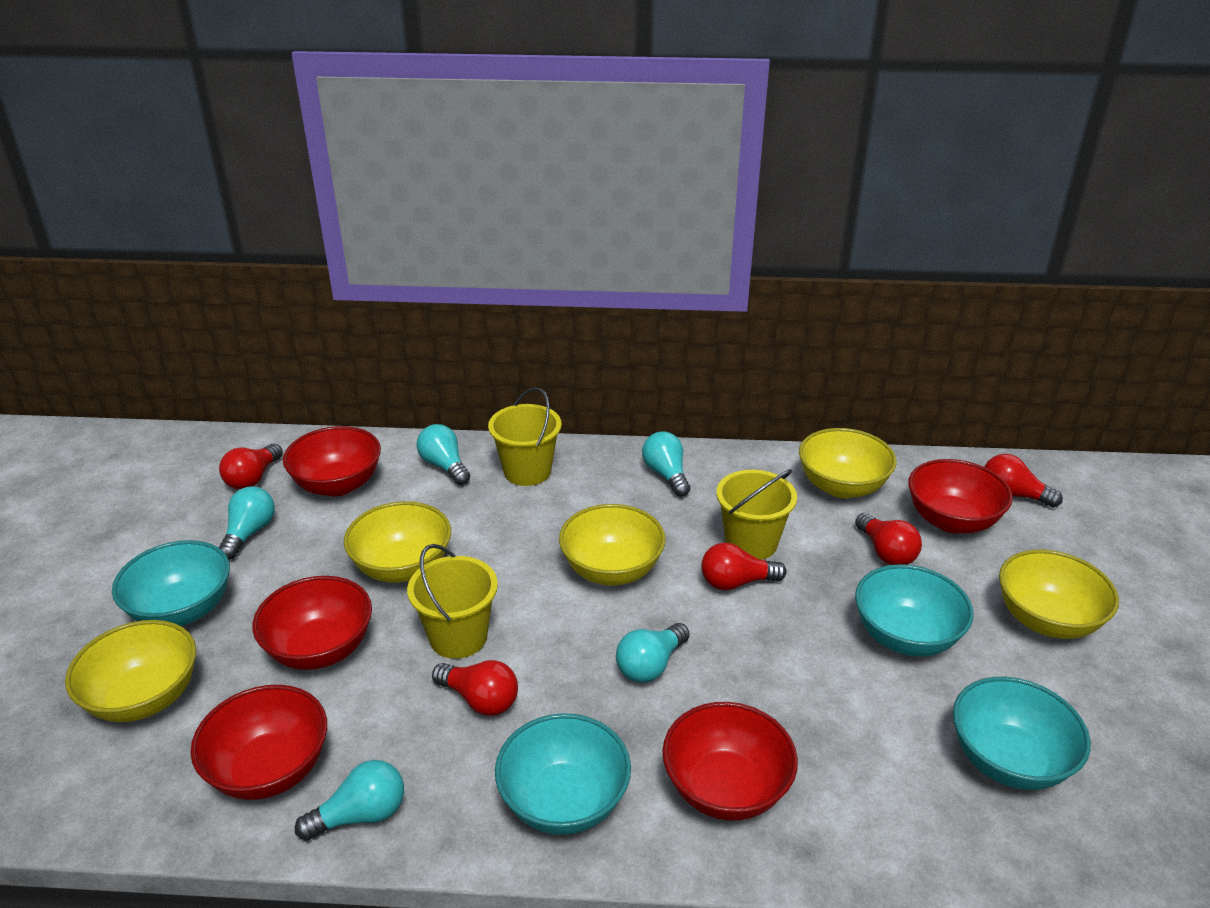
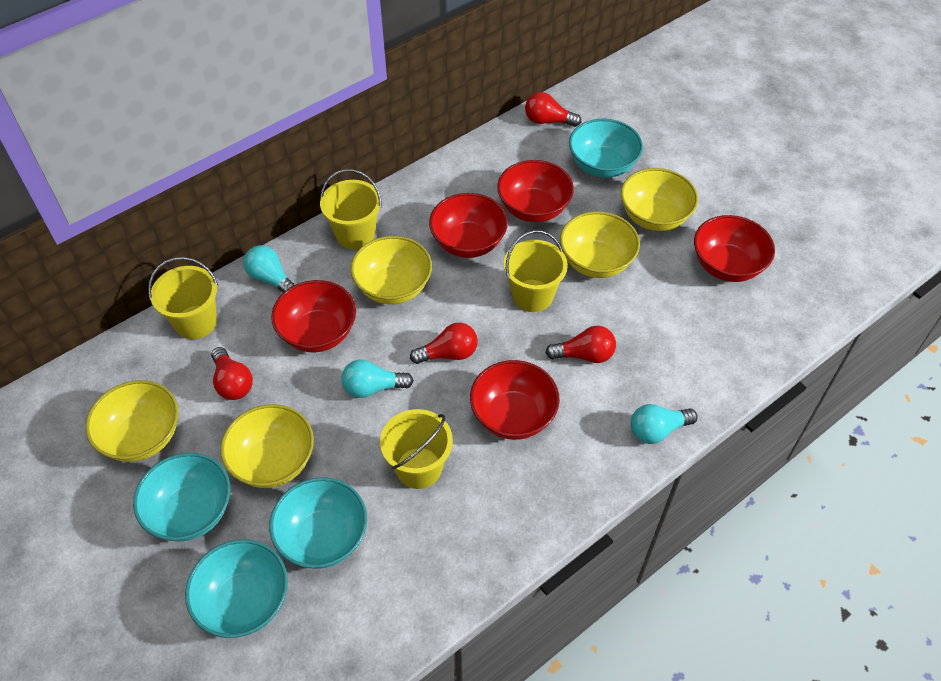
red light bulb: [219,444,283,490] [432,660,518,716] [701,543,787,590] [855,513,922,565] [985,454,1063,507] = 5 -> [211,347,253,400] [410,323,478,364] [525,92,581,127] [546,326,616,363] = 4
turquoise light bulb: [218,487,275,560] [295,760,404,841] [417,424,470,485] [616,623,690,683] [642,431,690,497] = 5 -> [243,245,294,293] [341,359,414,398] [630,404,698,444] = 3
yellow bucket: [407,544,498,659] [488,387,562,486] [716,469,797,560] = 3 -> [148,257,218,339] [320,169,382,249] [380,409,453,489] [504,230,568,312] = 4

